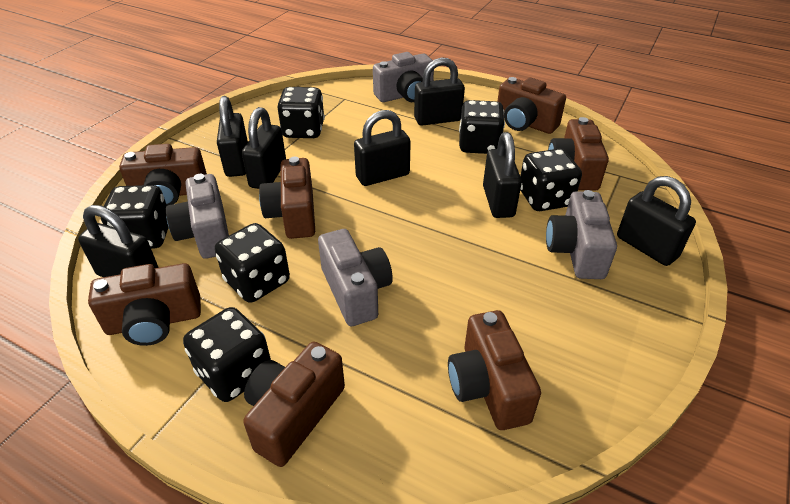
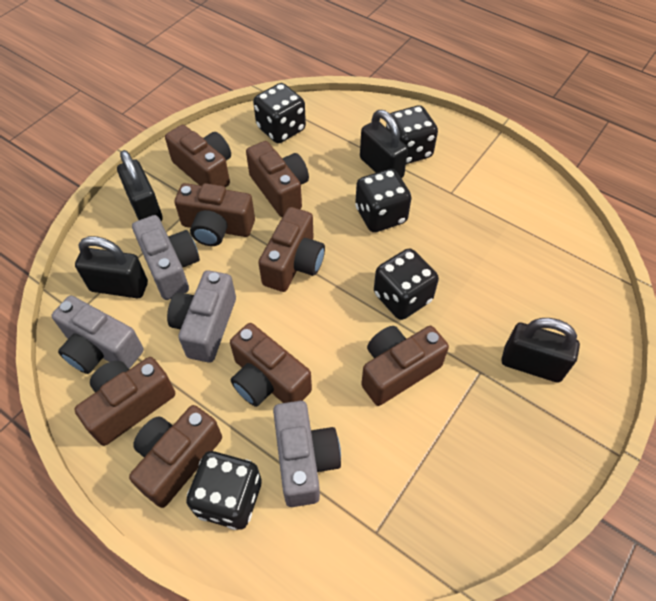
black dice: [101,185,169,249] [183,307,271,402] [215,223,290,303] [277,87,325,138] [459,100,505,154] [520,149,582,211] = 6 -> [186,451,262,530] [253,83,306,143] [355,169,411,232] [374,248,439,320] [386,105,438,164] = 5
black padlock: [78,205,159,277] [217,96,248,177] [242,107,286,189] [354,110,411,186] [414,57,465,126] [483,132,522,218] [617,176,696,266] = 7 -> [75,236,148,298] [117,150,163,221] [360,110,408,178] [501,318,580,383] = 4
brown camera: [88,263,201,346] [119,144,207,205] [243,342,345,467] [259,157,315,239] [448,310,541,430] [497,77,566,134] [548,117,609,191] = 7 -> [74,357,175,446] [129,405,222,508] [165,125,231,188] [174,183,255,246] [230,323,312,407] [246,141,309,217] [258,207,325,292] [361,326,449,406] = 8

